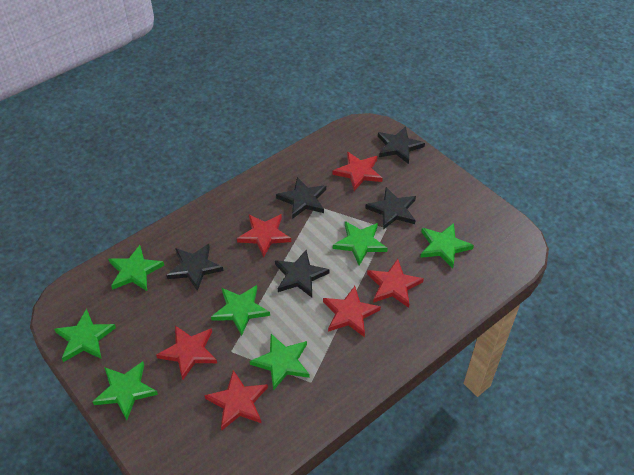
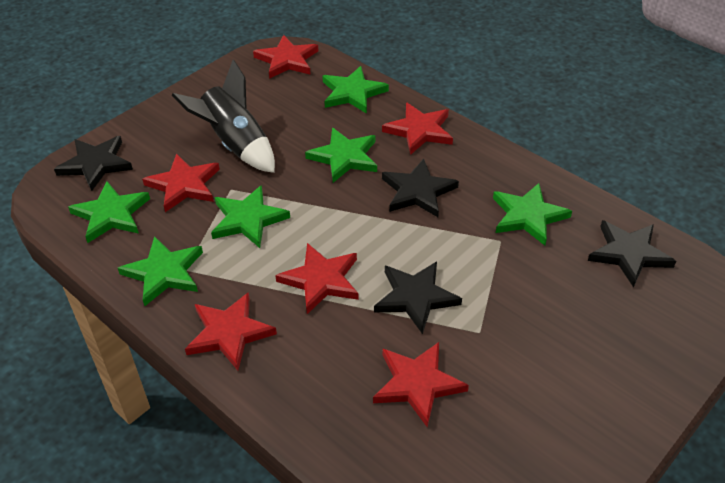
black rocket: none = 0 -> [172,60,275,173] = 1
black star: [167,244,224,291] [275,250,330,297] [276,177,326,219] [365,187,416,229] [378,126,425,164] = 5 -> [54,136,133,191] [374,262,462,334] [382,159,459,217] [588,220,676,288] = 4
green star: [54,309,116,362] [92,361,158,420] [108,245,164,291] [211,285,270,336] [250,334,309,391] [333,221,388,265] [420,223,474,269] = 7 -> [68,181,150,243] [118,236,203,306] [211,185,290,248] [305,128,377,183] [322,66,389,114] [493,183,572,246] = 6

